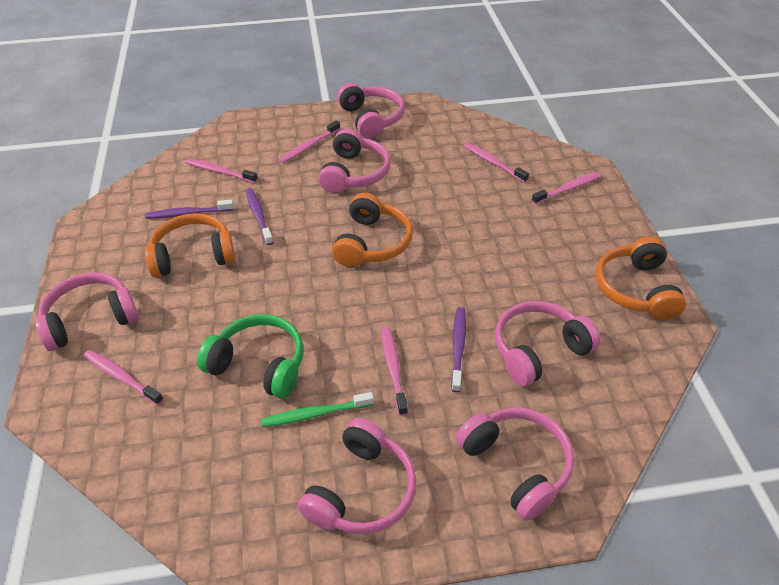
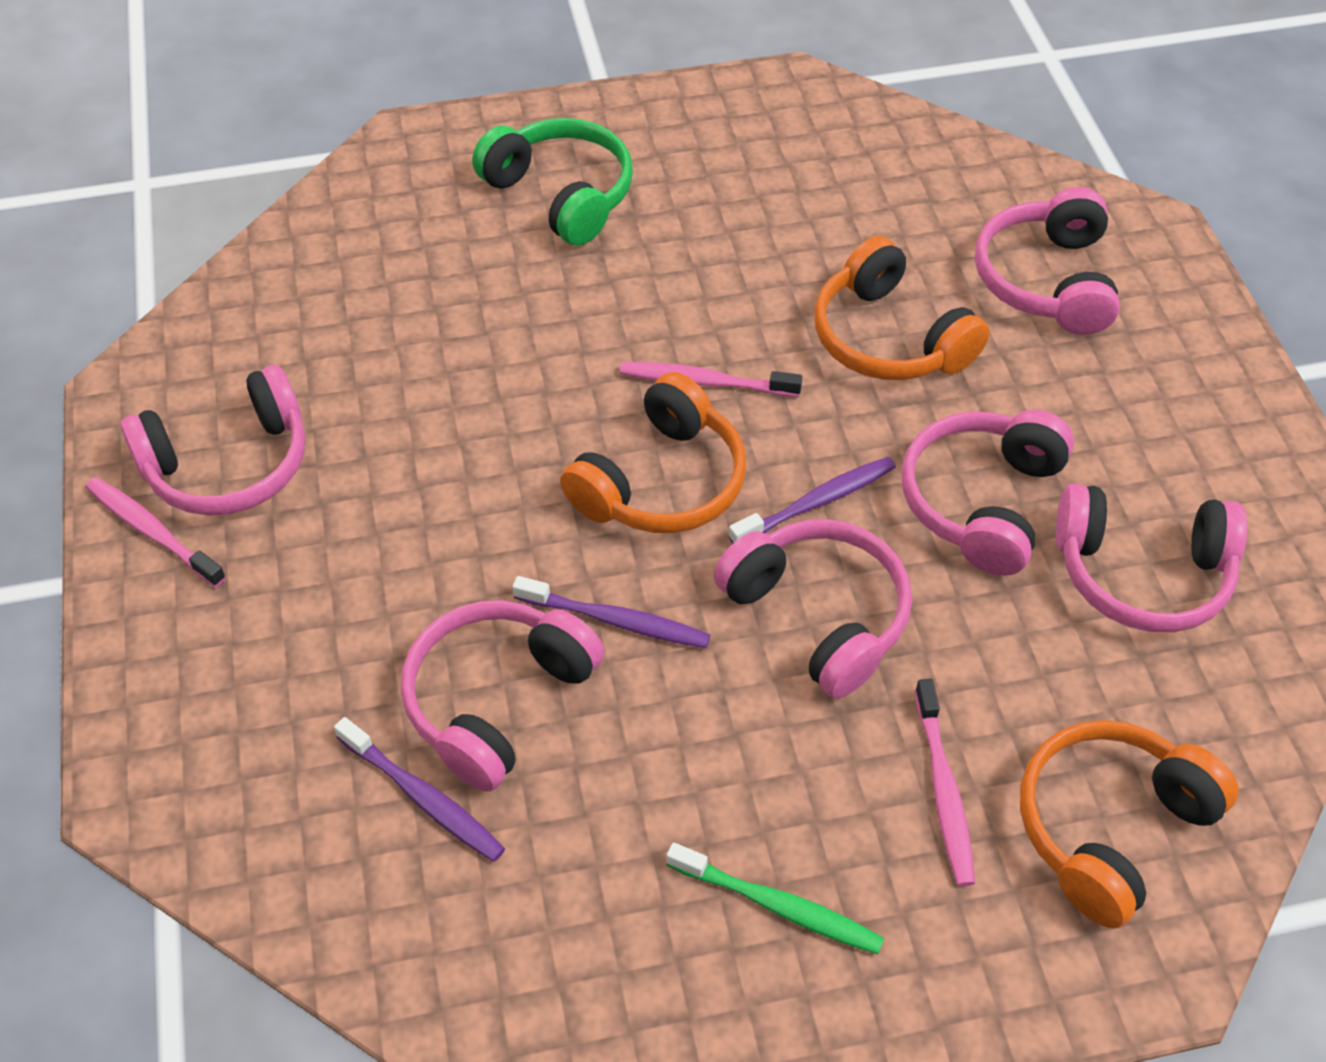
pink toothbrush: [84,350,164,405] [186,158,258,183] [279,120,340,163] [381,327,408,416] [464,143,529,183] [532,172,601,204] = 6 -> [86,477,226,587] [620,362,802,397] [915,679,975,886] = 3

